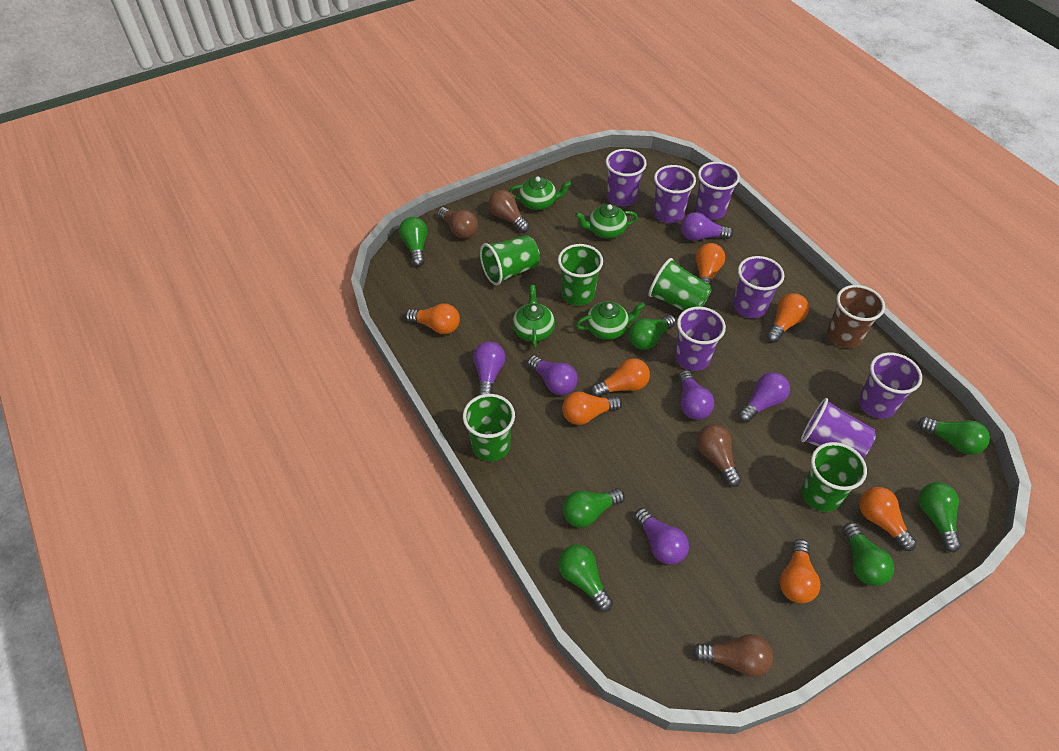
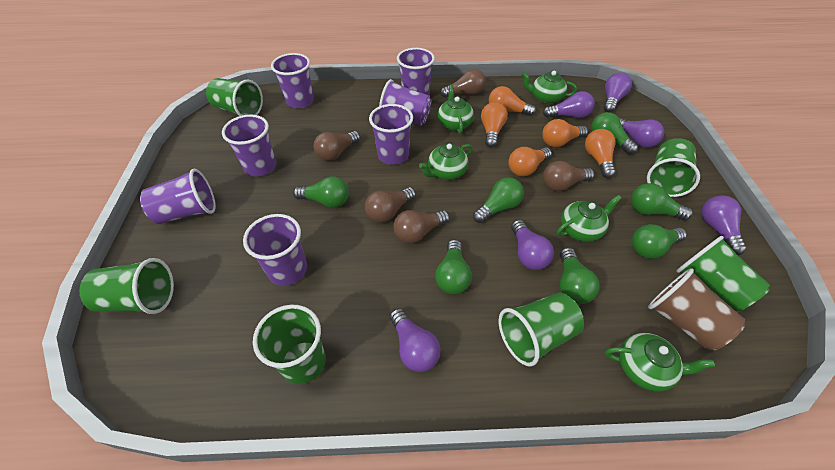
brown light bulb: [437,207,478,239] [489,190,530,233] [692,634,773,677] [696,424,742,487] = 4 -> [313,131,360,161] [365,187,416,223] [393,210,450,244] [440,69,486,98] [543,161,594,191] = 5
green cup: [463,394,515,461] [480,235,540,285] [558,244,603,306] [648,258,712,311] [802,442,867,512] = 5 -> [79,258,174,314] [206,78,263,116] [253,305,326,384] [499,293,584,366] [647,138,700,197] [676,236,770,313] = 6
green teapot: [509,176,571,210] [512,285,555,349] [575,204,638,239] [576,302,645,340] = 4 -> [419,143,472,180] [438,85,474,134] [522,71,577,104] [557,195,622,242] [605,333,715,392] = 5
orange light bulb: [405,303,460,334] [562,391,622,425] [590,358,650,397] [696,243,725,285] [766,293,809,343] [780,539,820,604] [859,487,917,551] = 7 -> [481,102,508,148] [489,86,536,116] [508,147,552,177] [542,119,588,147] [585,129,616,178] = 5

